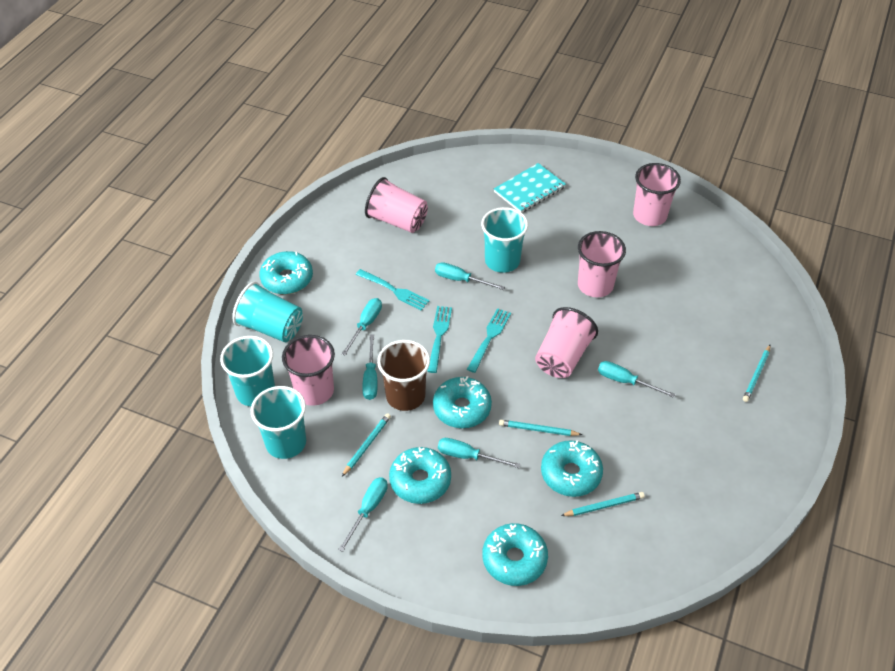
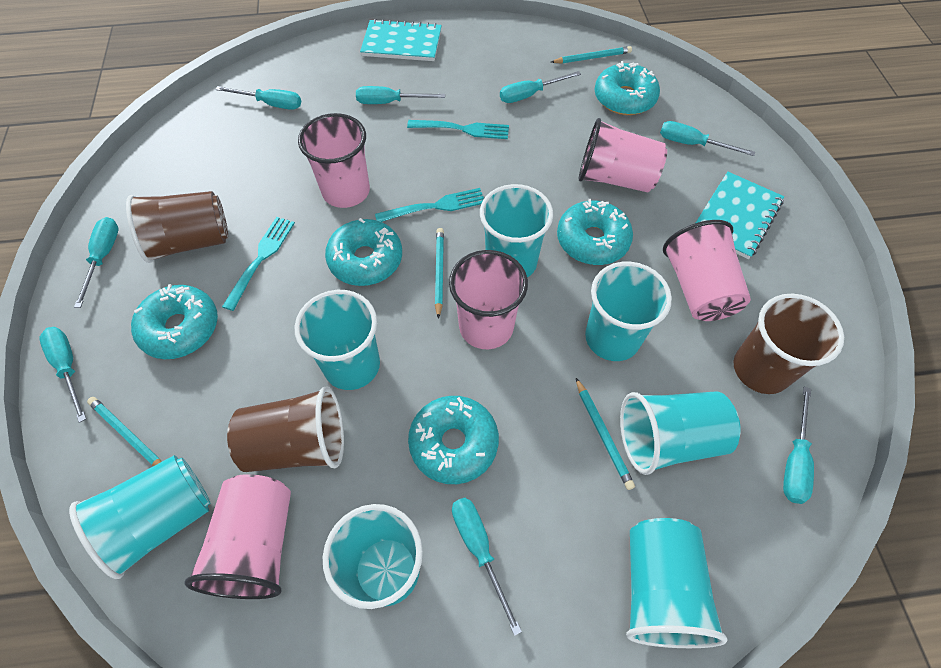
brown cup: [377,340,430,411] = 1 -> [126,191,228,263] [227,387,344,472] [734,294,844,394] = 3
turquoise cup: [220,336,275,406] [232,281,303,342] [251,386,306,459] [481,207,528,273] = 4 -> [69,455,210,579] [295,290,380,390] [323,504,423,609] [480,184,553,278] [585,262,672,361] [620,392,741,475] [626,518,728,648] = 7
turquoise notebook: [494,163,566,213] = 1 -> [360,19,442,61] [696,172,784,259] = 2
turquoise screwdriver: [338,477,388,552] [342,298,382,356] [362,335,377,400] [435,262,505,290] [438,438,520,468] [598,361,675,398] = 6 -> [39,327,86,423] [74,217,118,308] [215,86,301,110] [356,86,445,104] [452,498,522,636] [500,71,581,103] [660,121,755,156] [783,387,814,504] = 8

